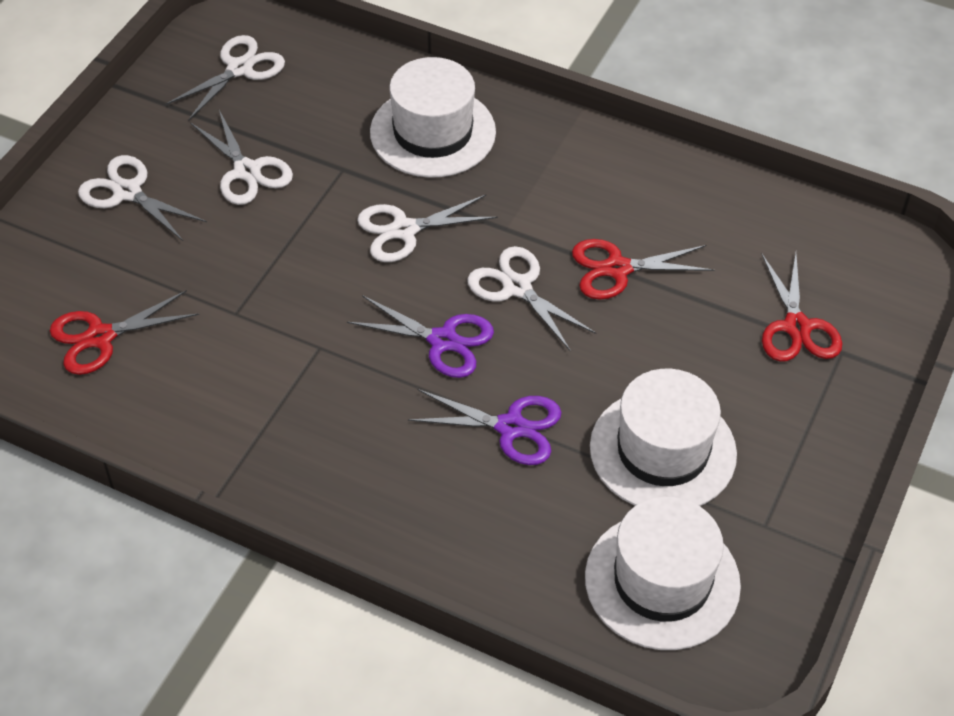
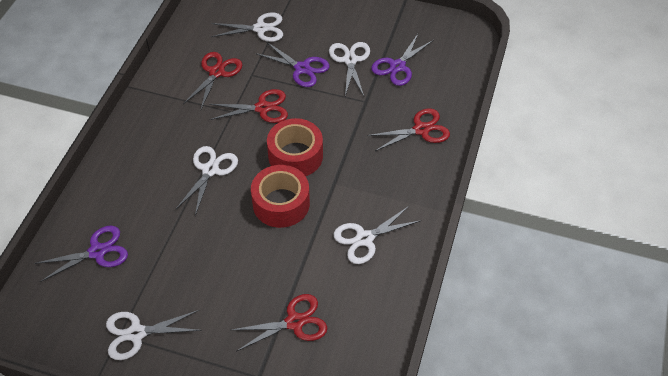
purple scissors: [347,295,494,378] [408,389,562,465] = 2 -> [34,226,128,282] [255,42,330,87] [371,34,434,86] = 3
red scissors: [50,290,199,375] [572,239,714,300] [762,253,842,362] = 3 -> [183,52,242,109] [209,89,288,123] [231,294,327,351] [367,108,450,151] = 4
red tape: none = 0 -> [251,165,310,228] [267,118,323,176] = 2
white hat: [370,57,496,178] [585,497,741,650] [590,369,737,506] = 3 -> none = 0

